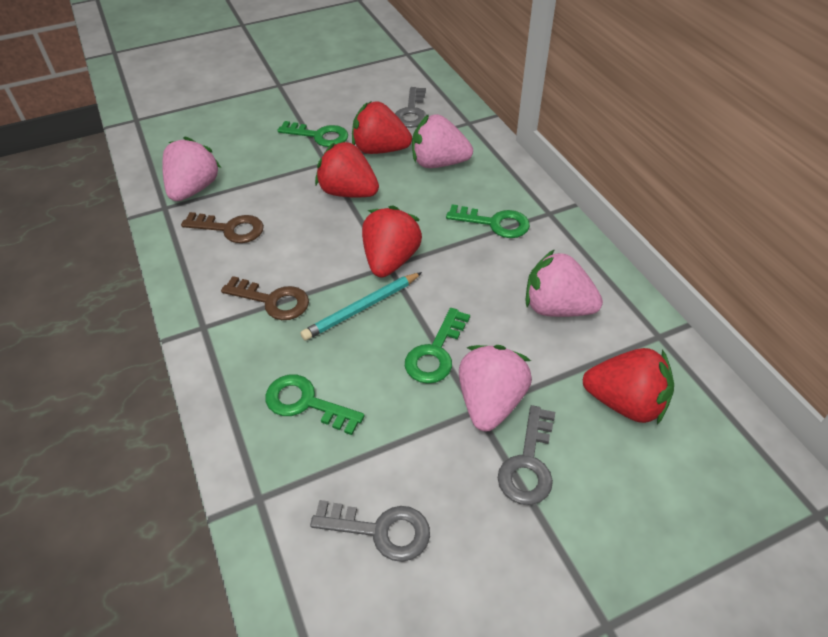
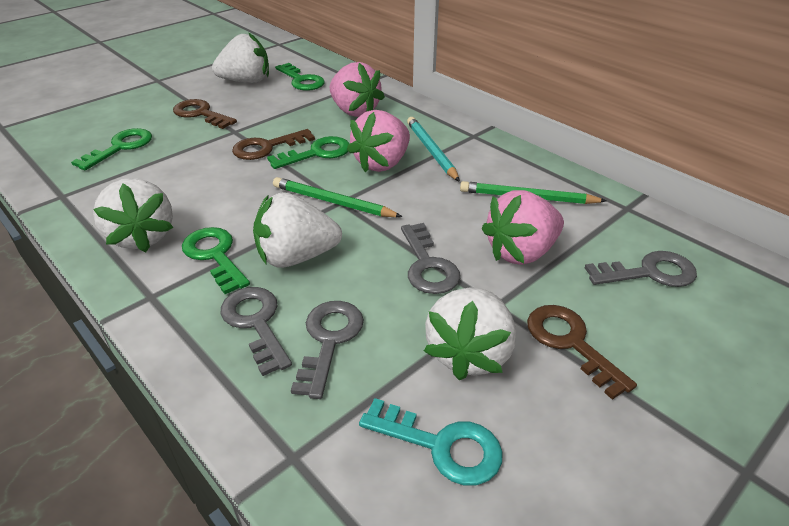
brown key: [181,212,264,243] [221,276,309,320] = 2 -> [173,99,237,129] [232,129,315,160] [527,305,637,400] = 3
green pencil: none = 0 -> [273,177,403,217] [460,181,606,204] = 2
grey key: [310,500,430,562] [395,87,426,128] [498,405,555,505] = 3 -> [221,287,292,376] [291,301,364,399] [401,223,460,294] [585,251,697,287] = 4
pink strawberry: [162,137,221,201] [412,114,473,168] [459,345,532,431] [526,249,603,317] = 4 -> [330,62,385,117] [347,110,410,173] [481,190,564,265] = 3
red strawberry: [315,141,379,197] [352,102,412,154] [362,205,422,277] [583,348,674,424] = 4 -> none = 0
turquoise key: none = 0 -> [359,398,503,486] = 1
white strawberry: none = 0 -> [93,178,174,252] [212,32,269,83] [253,192,342,268] [424,287,516,380] = 4

